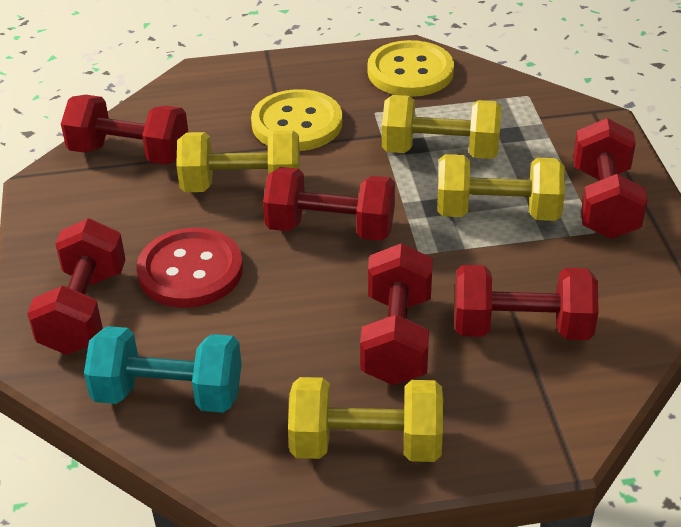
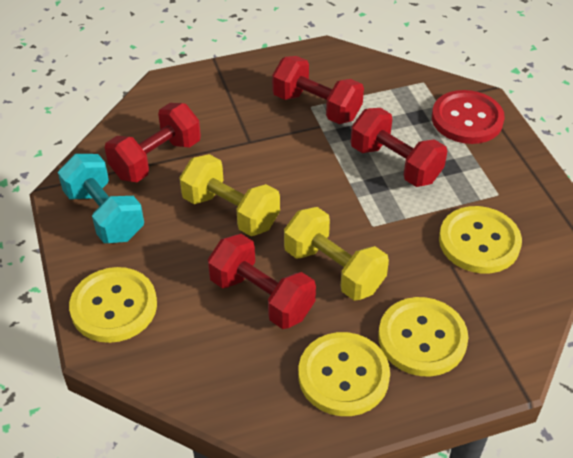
red dumbbell: [27,218,126,355] [61,95,188,165] [263,167,395,241] [360,243,433,385] [455,265,599,340] [573,118,648,239] = 6 -> [105,103,201,182] [208,234,316,329] [272,56,364,124] [351,108,447,187] = 4
yellow button: [251,89,342,151] [367,40,454,97] = 2 -> [69,267,157,343] [298,332,390,416] [378,297,468,376] [439,206,522,274] = 4
yellow dumbbell: [176,130,300,192] [288,377,443,462] [382,95,502,159] [437,154,565,221] = 4 -> [179,154,280,236] [284,207,389,301] = 2

